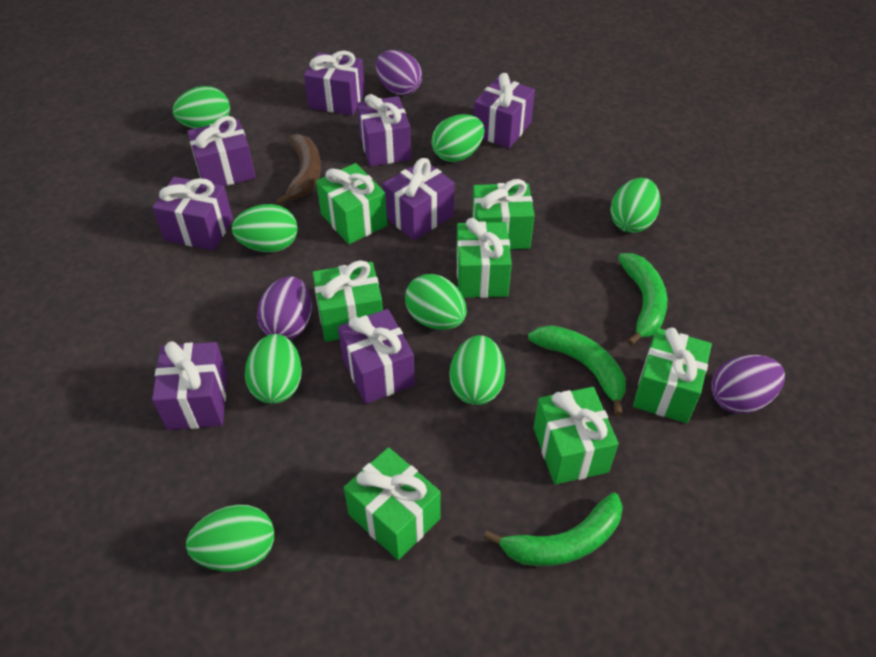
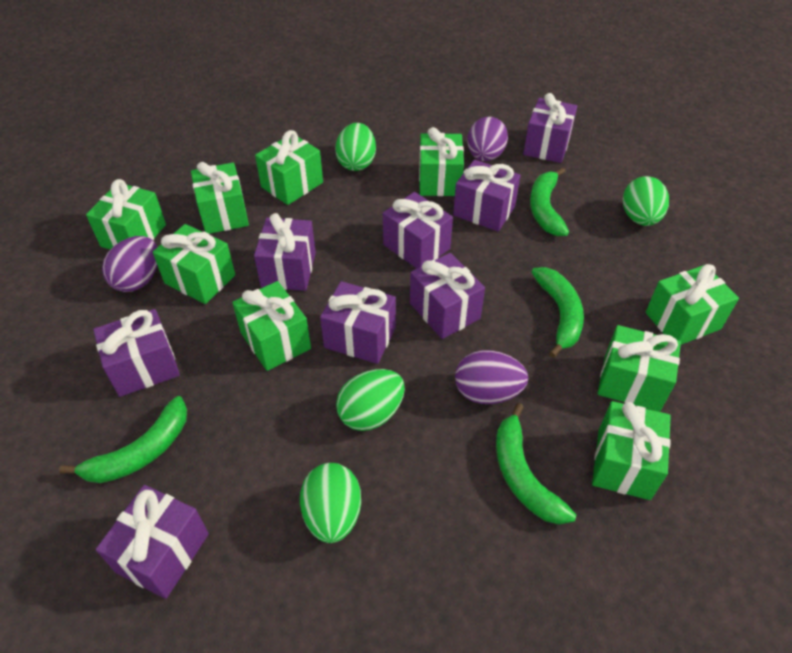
brown banana: [275,134,321,206] = 1 -> none = 0
green banana: [484,492,623,566] [528,325,626,416] [618,253,667,346] = 3 -> [59,396,187,483] [496,403,576,525] [530,167,569,236] [531,267,584,358] = 4
green egg: [173,86,230,129] [186,504,274,571] [232,204,298,252] [245,334,302,404] [405,274,467,330] [431,114,485,162] [450,335,505,405] [610,178,661,233] = 8 -> [300,463,361,543] [335,123,376,171] [336,369,405,431] [623,176,669,226] = 4
green gift: [313,260,383,342] [316,163,387,244] [344,447,441,560] [456,218,512,298] [472,179,535,249] [533,387,618,484] [633,328,712,423] = 7 -> [86,179,166,249] [153,224,235,304] [191,162,249,234] [232,281,311,371] [255,130,323,205] [419,127,464,196] [592,401,671,500] [597,325,681,412] [646,264,739,345] = 9

